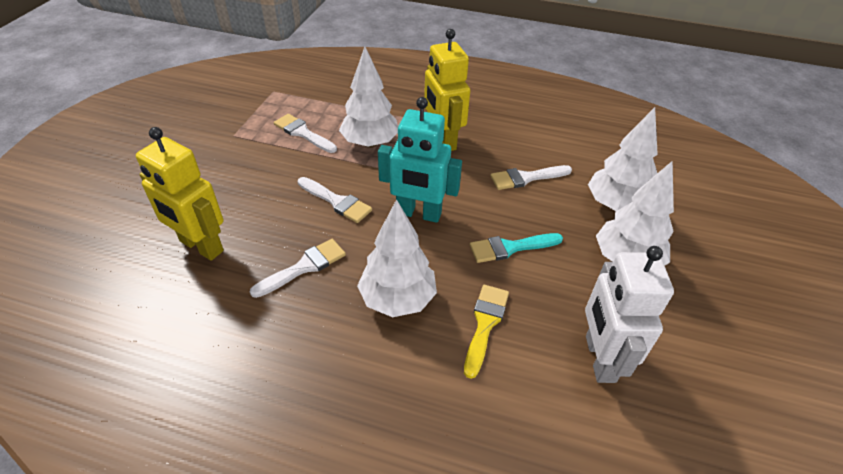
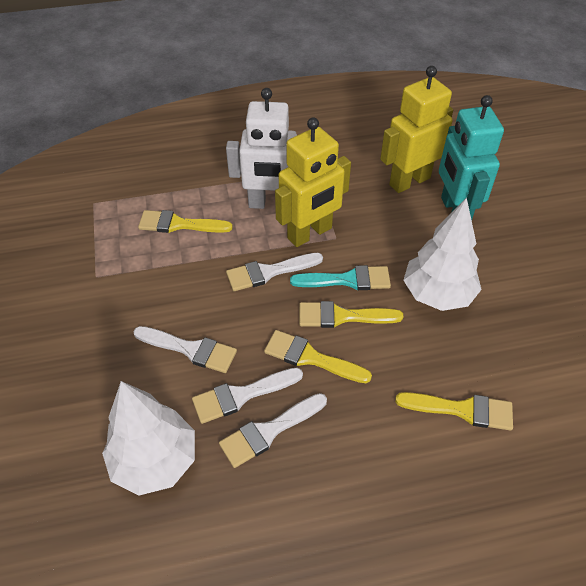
white tree: [339,47,398,148] [357,199,437,317] [588,107,658,211] [596,161,674,266] = 4 -> [102,381,195,496] [403,198,482,311] = 2
yellow brush: [464,285,509,379] = 1 -> [138,210,233,233] [264,330,372,383] [299,301,404,328] [395,392,513,431] = 4

